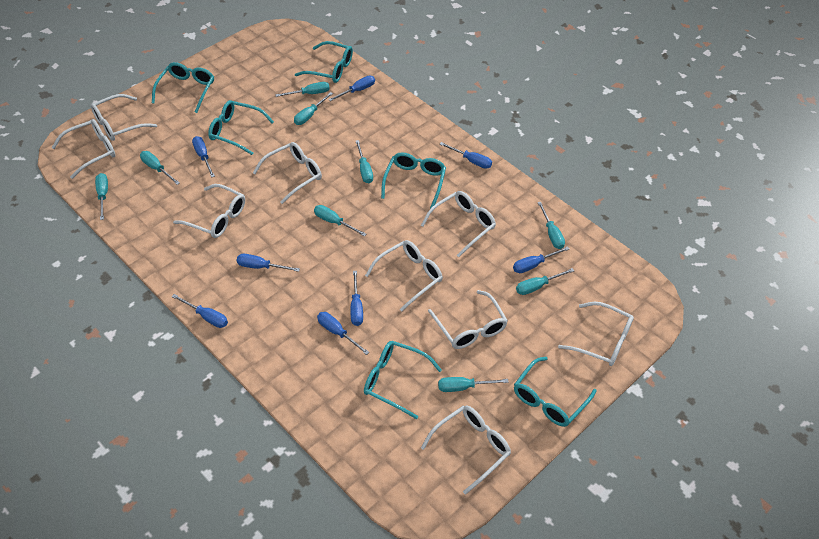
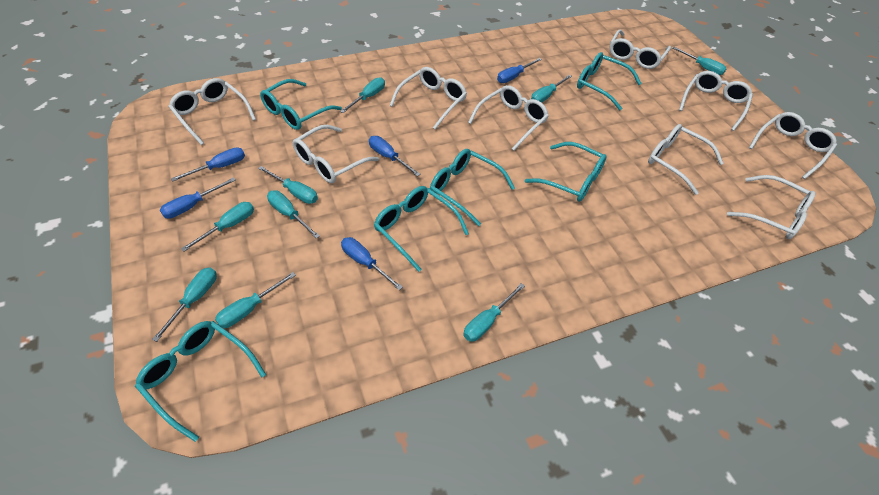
blue screwdriver: [171,294,228,328] [192,136,215,178] [237,254,300,272] [317,312,369,355] [328,76,375,101] [350,271,363,326] [440,142,492,169] [513,246,569,273] = 8 -> [160,177,236,219] [171,147,245,181] [341,237,403,290] [369,136,421,177] [497,58,542,83] = 5

